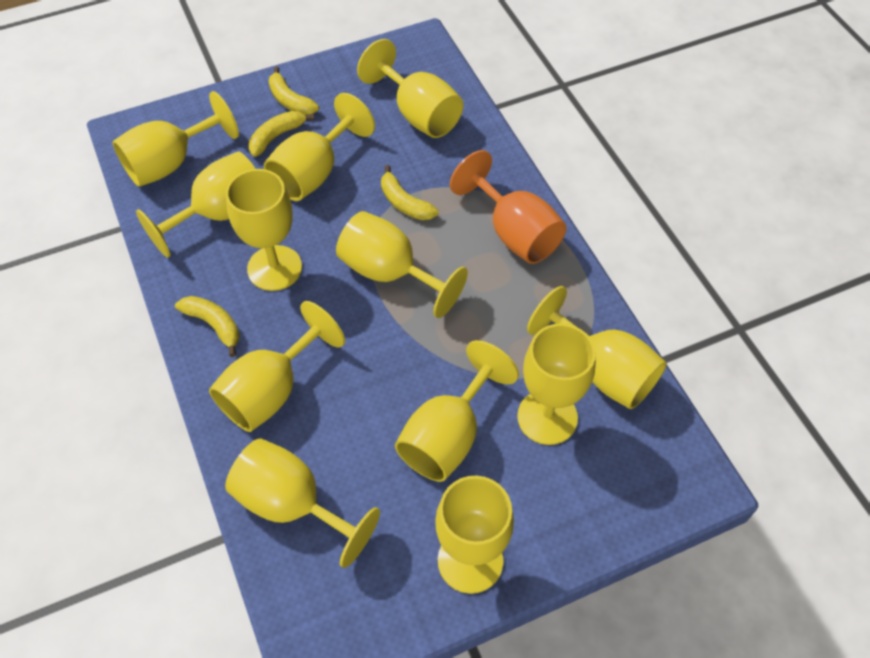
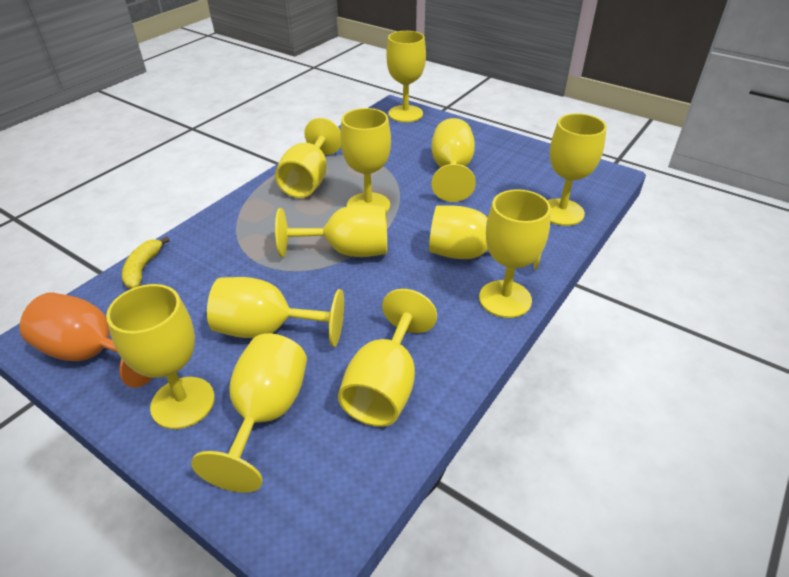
yellow banana: [175,296,240,357] [249,111,315,157] [268,66,319,115] [381,165,439,220] = 4 -> [122,237,170,289] = 1

